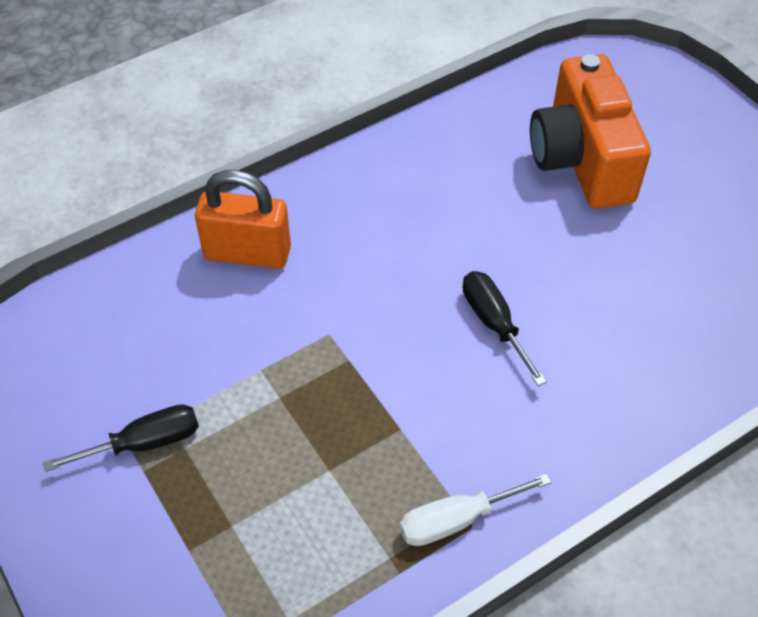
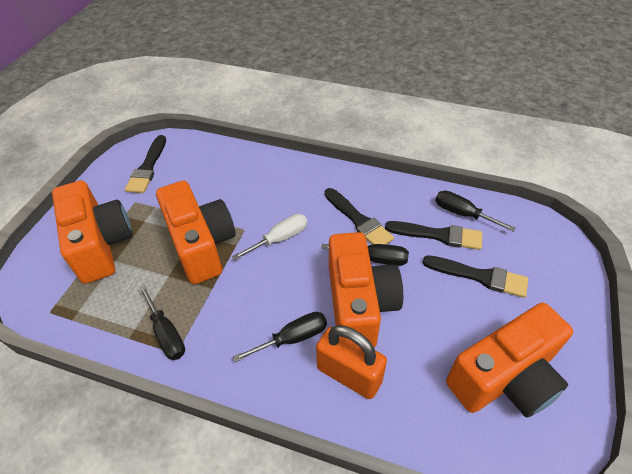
black brush: none = 0 -> [125,135,166,193] [324,188,394,244] [385,221,482,250] [422,255,528,298] = 4
black screwdriver: [43,404,199,472] [463,271,547,386] = 2 -> [139,285,185,360] [233,312,327,362] [321,244,409,266] [435,191,516,232] = 4
orange camera: [530,54,651,209] = 1 -> [52,180,133,284] [156,181,236,284] [329,232,403,348] [446,303,573,418] = 4

